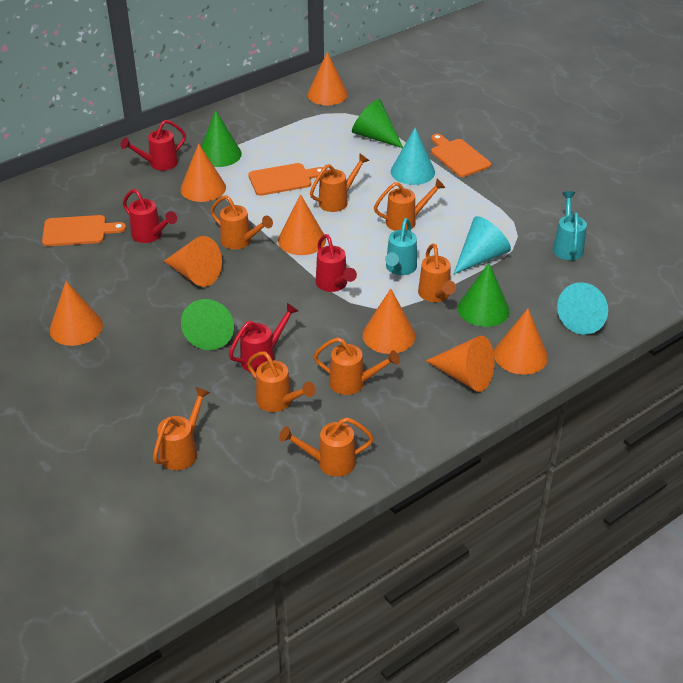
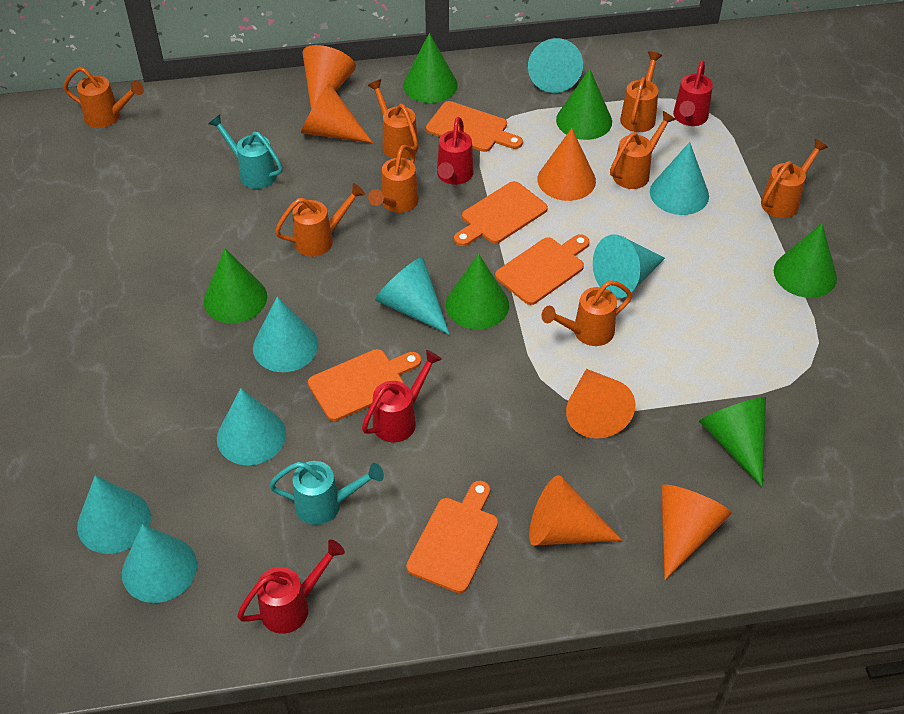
green cone: [181,299,234,350] [201,111,242,167] [352,99,403,148] [458,263,510,327] = 4 -> [204,248,267,323] [403,33,458,103] [446,254,509,329] [556,69,612,140] [699,397,766,487] [774,223,837,298] = 6
orange cone: [50,281,103,346] [164,236,222,287] [180,143,226,202] [278,194,326,255] [307,52,348,105] [362,289,415,354] [426,336,495,392] [494,309,548,375] = 8 -> [301,83,373,143] [303,45,356,110] [529,475,622,546] [537,128,596,201] [566,369,635,439] [661,484,732,580] = 6
orange cutting board: [42,215,126,246] [249,163,326,196] [431,134,491,177] = 3 -> [308,349,421,421] [406,481,498,593] [426,101,523,152] [454,181,548,246] [495,234,590,305] = 5
turquoise cone: [391,127,435,185] [454,216,511,274] [557,282,608,335] = 3 -> [77,476,151,554] [122,524,197,603] [217,388,286,465] [253,296,318,372] [375,257,450,335] [528,38,583,93] [593,234,665,298] [650,142,709,215] = 8

